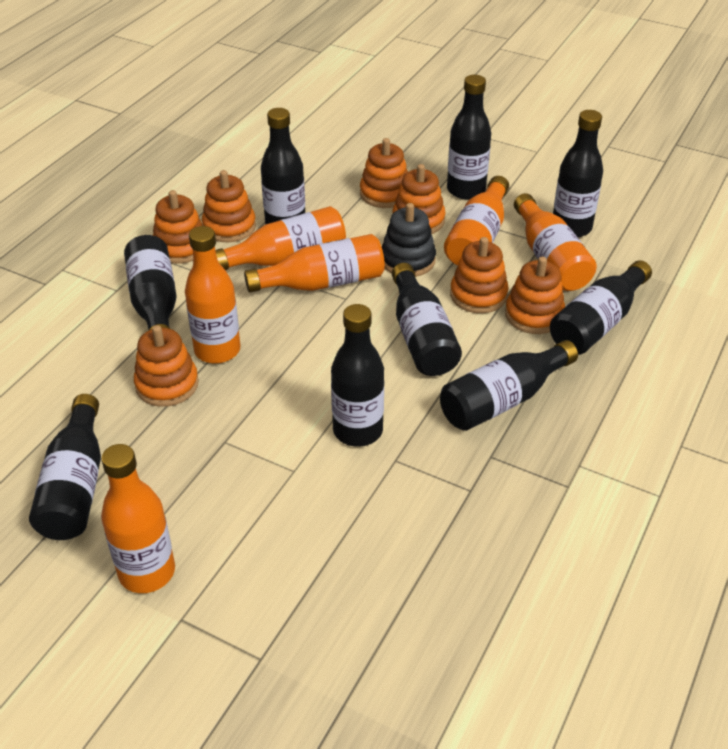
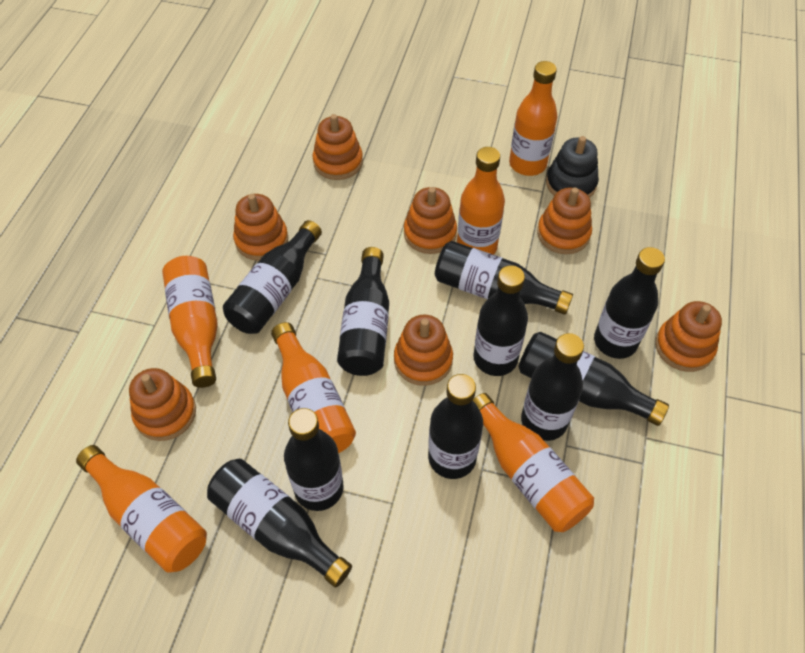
black bottle: [29,394,101,540] [124,235,177,330] [261,108,305,225] [331,304,384,447] [392,263,462,376] [440,340,578,431] [447,75,491,199] [550,260,652,355] [553,110,603,237] = 9 -> [207,459,352,587] [223,220,322,334] [284,408,344,511] [337,247,389,376] [428,374,483,479] [435,241,573,315] [473,265,528,376] [518,332,669,426] [521,333,584,441] [594,247,665,359] = 10

